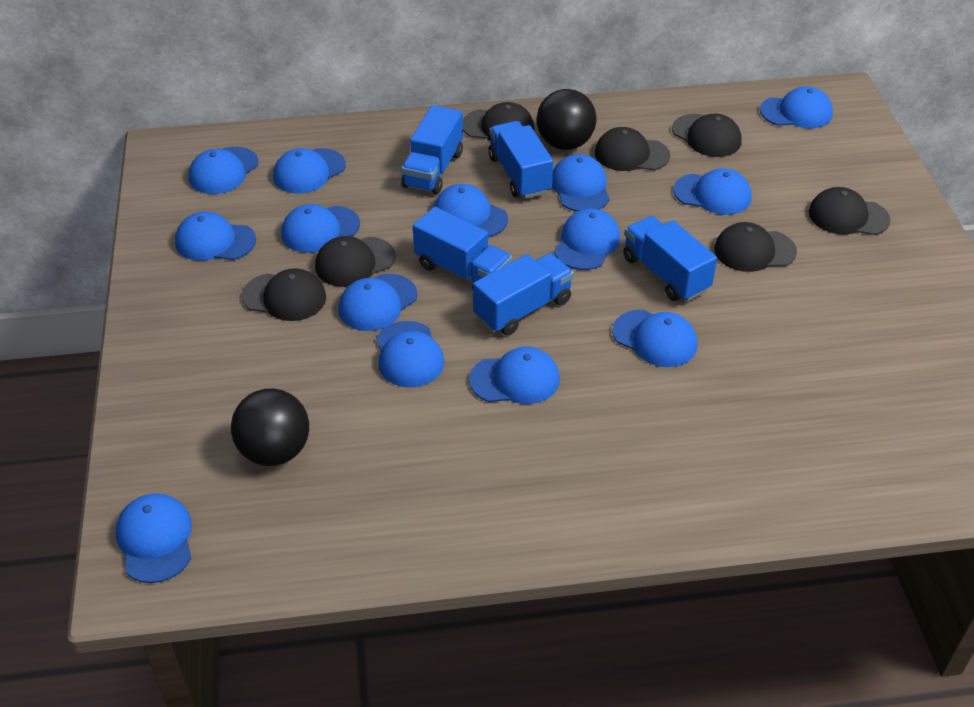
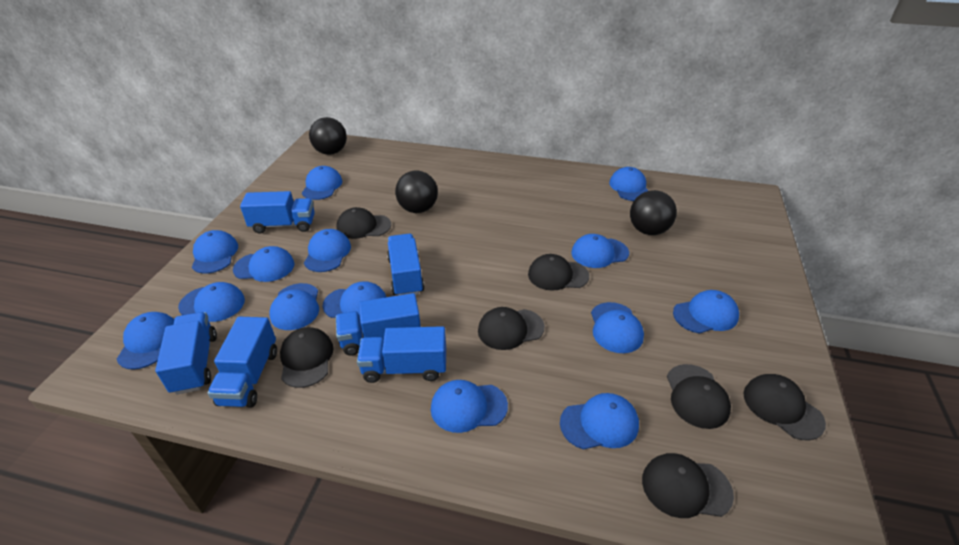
black ball: [231,388,309,466] [537,89,596,150] = 2 -> [309,117,347,155] [395,171,438,213] [630,190,677,235] = 3
blue truck: [401,105,463,194] [413,207,512,290] [473,253,574,336] [488,121,553,199] [623,216,717,301] = 5 -> [155,312,217,395] [207,317,277,408] [240,191,315,233] [336,293,421,356] [357,326,446,383] [387,234,425,295] = 6

